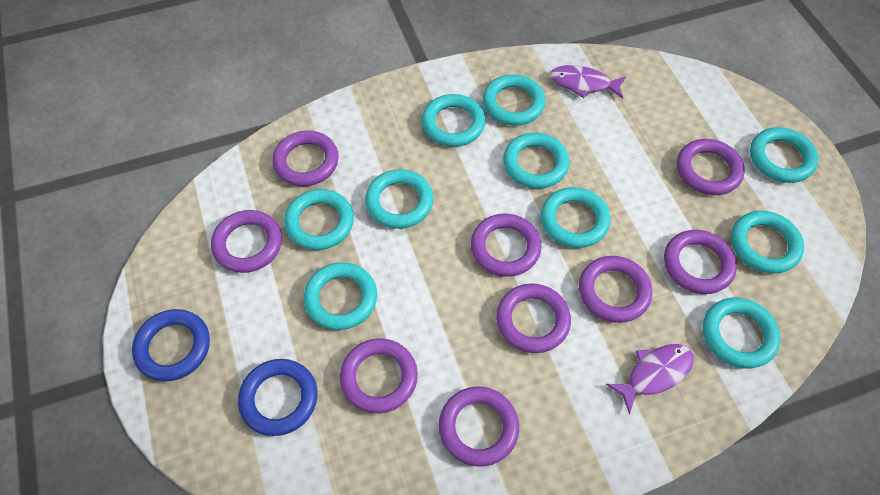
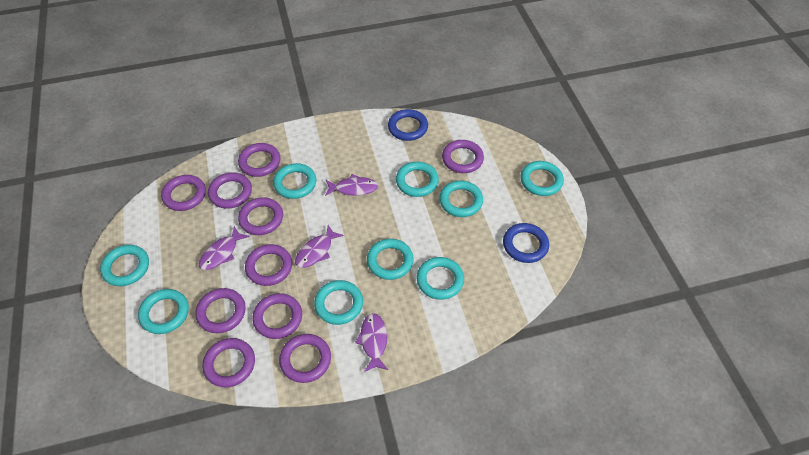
purple fish: [550,65,626,99] [606,344,694,414] = 2 -> [199,226,250,270] [295,225,344,268] [325,174,378,196] [355,313,388,372] = 4
purple ring: [211,210,282,273] [272,131,339,187] [340,338,418,413] [439,387,519,467] [471,214,541,277] [496,283,571,353] [579,256,652,323] [664,230,737,294] [677,139,745,195] = 9 -> [161,175,206,211] [195,288,246,333] [203,338,255,388] [208,172,252,209] [238,143,280,177] [238,197,283,235] [245,244,292,286] [252,293,302,339] [279,334,331,383] [442,140,484,173] = 10
turquoise ring: [284,189,354,250] [304,262,377,330] [365,169,433,229] [422,94,486,147] [483,74,545,126] [503,133,569,189] [541,187,610,248] [703,298,781,368] [731,211,804,274] [750,127,818,183] = 10 -> [100,245,149,286] [138,289,189,334] [273,163,316,199] [314,280,363,325] [367,239,414,280] [396,162,439,197] [417,257,464,300] [439,181,483,217] [521,161,564,196] = 9

